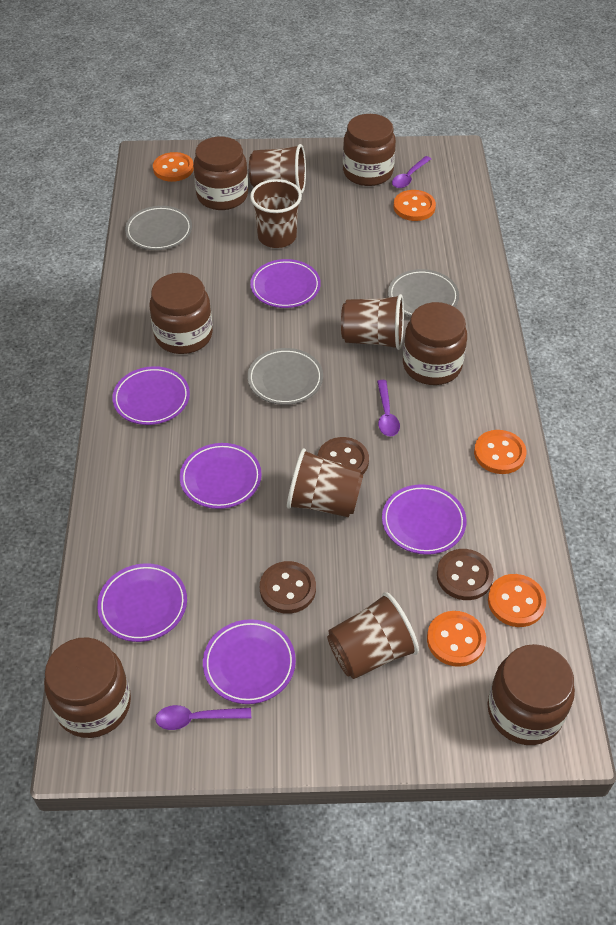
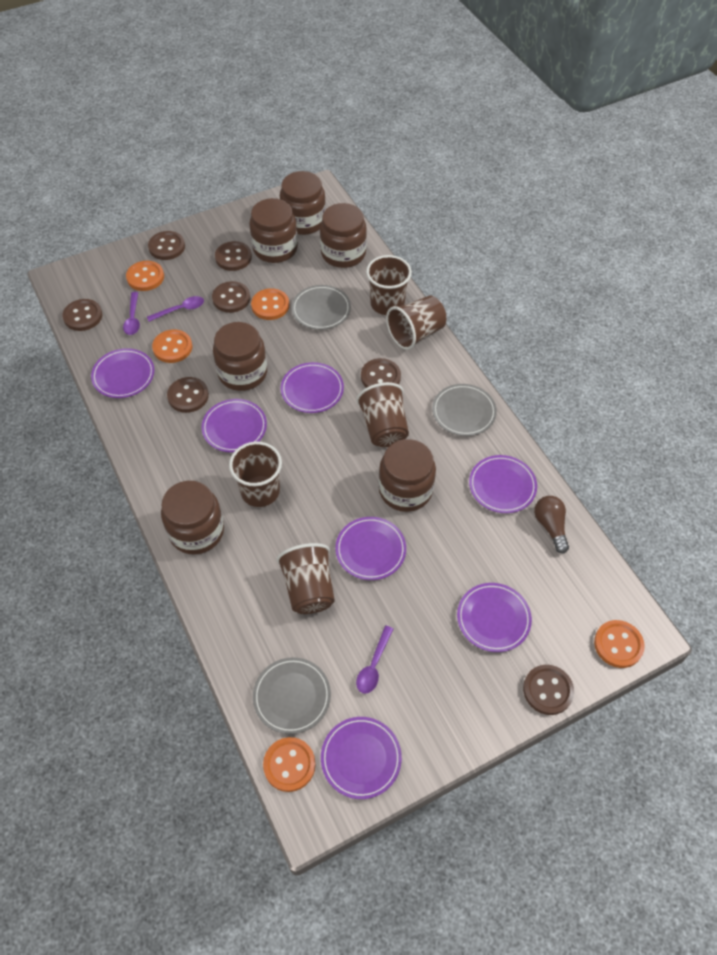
brown button: [260,561,316,614] [318,437,369,475] [437,549,494,600] = 3 -> [62,299,102,331] [148,231,185,260] [167,377,209,413] [212,281,250,313] [215,241,252,271] [361,358,401,388] [523,665,574,715] = 7
brown light bulb: none = 0 -> [534,496,569,553] = 1
purple plate: [97,563,187,642] [112,366,190,425] [180,443,262,509] [203,619,296,704] [250,259,321,308] [382,484,466,555] = 6 -> [91,348,155,398] [201,399,267,453] [281,362,344,413] [321,717,402,799] [335,517,406,580] [457,583,532,652] [469,455,537,513] = 7

